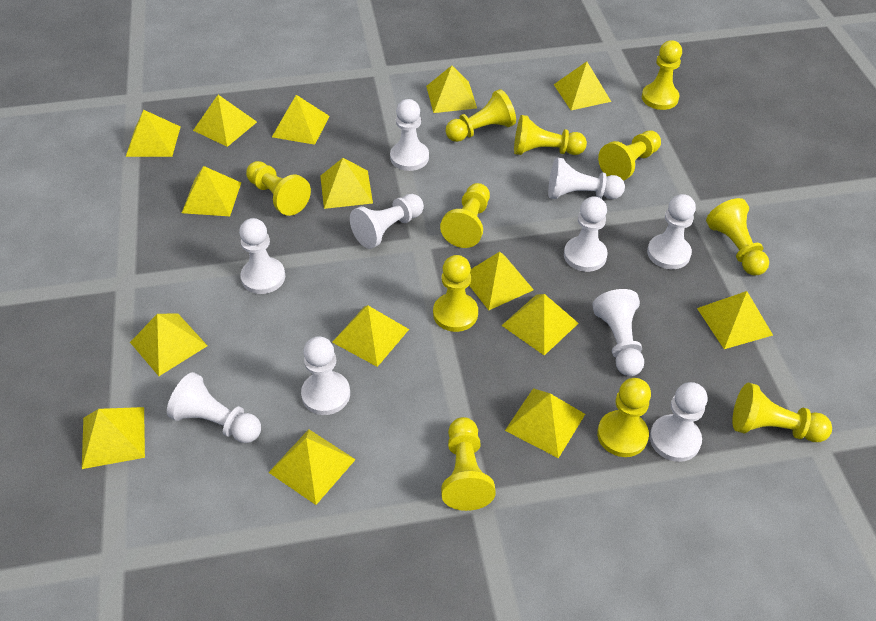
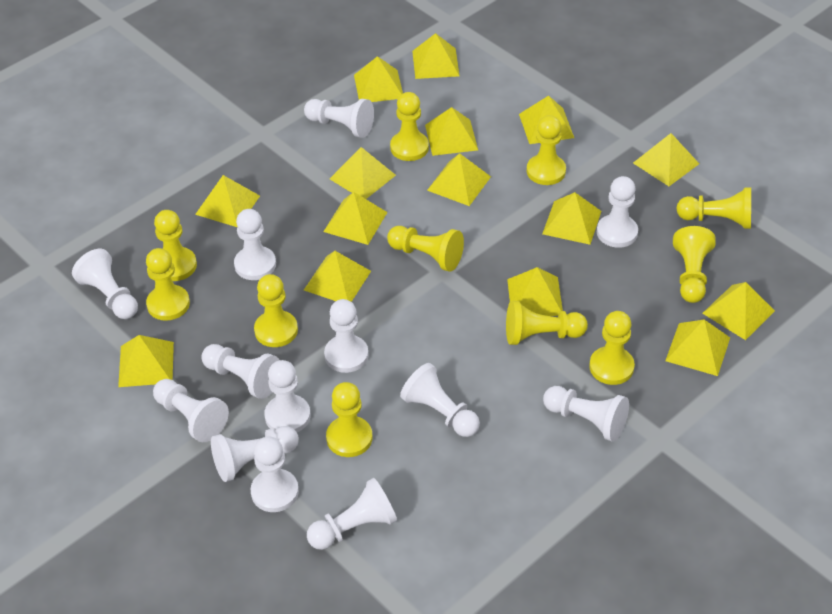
white pawn: [167,372,261,443] [239,218,285,294] [301,337,350,415] [350,194,424,249] [390,99,429,171] [548,157,625,199] [564,196,608,272] [592,289,644,376] [647,194,696,269] [650,382,708,462] = 10 -> [72,249,138,319] [153,379,229,442] [201,344,279,399] [211,426,299,482] [234,209,276,280] [251,436,299,512] [264,360,310,432] [304,99,374,138] [307,478,397,550] [324,299,369,373] [400,363,480,437] [543,386,629,442] [597,176,638,248] = 13

